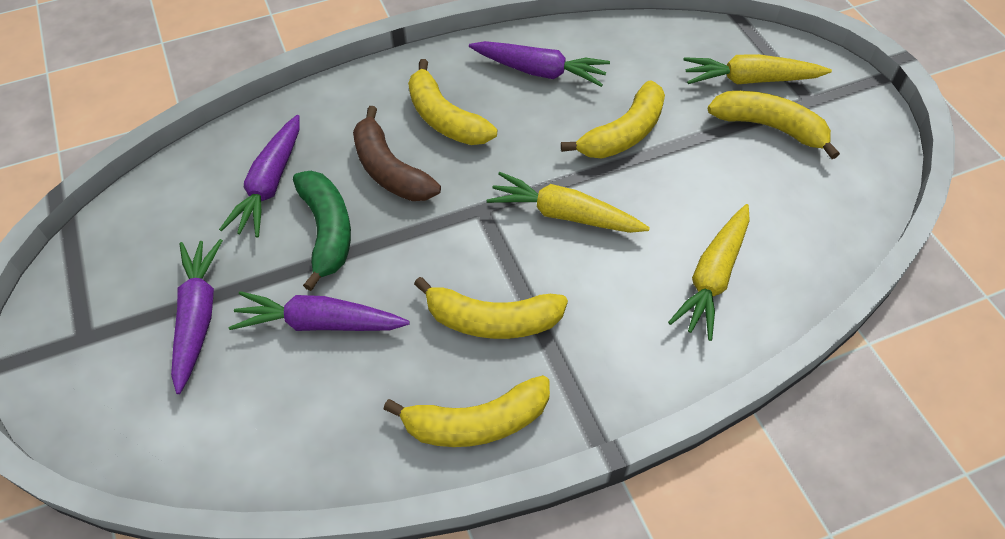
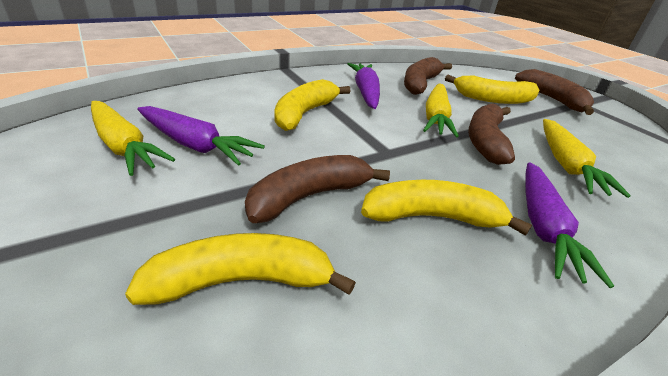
brown banana: [353,106,441,201] = 1 -> [245,155,390,223] [404,57,452,95] [468,103,515,165] [515,69,594,115] = 4
green banana: [293,171,351,291] = 1 -> none = 0
purple carrot: [171,239,223,394] [219,115,300,238] [229,291,410,331] [469,41,610,87] = 4 -> [137,106,265,166] [347,63,380,109] [525,162,614,288] = 3
yellow banana: [384,375,550,447] [408,59,497,145] [414,277,568,339] [561,80,665,159] [708,91,840,159] = 5 -> [125,233,356,305] [275,79,351,131] [361,180,532,236] [445,74,540,104] = 4

